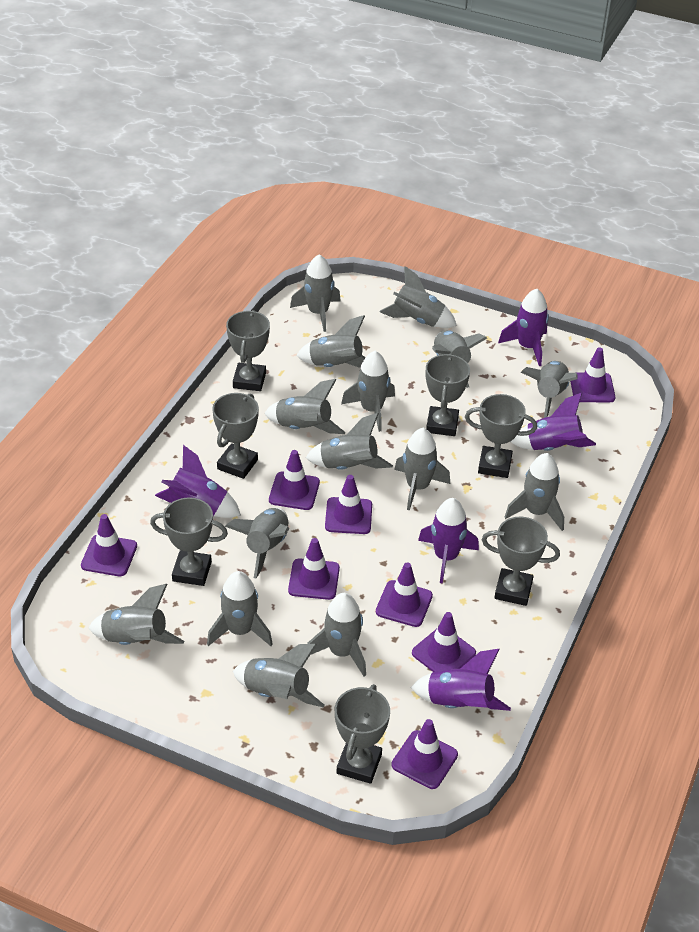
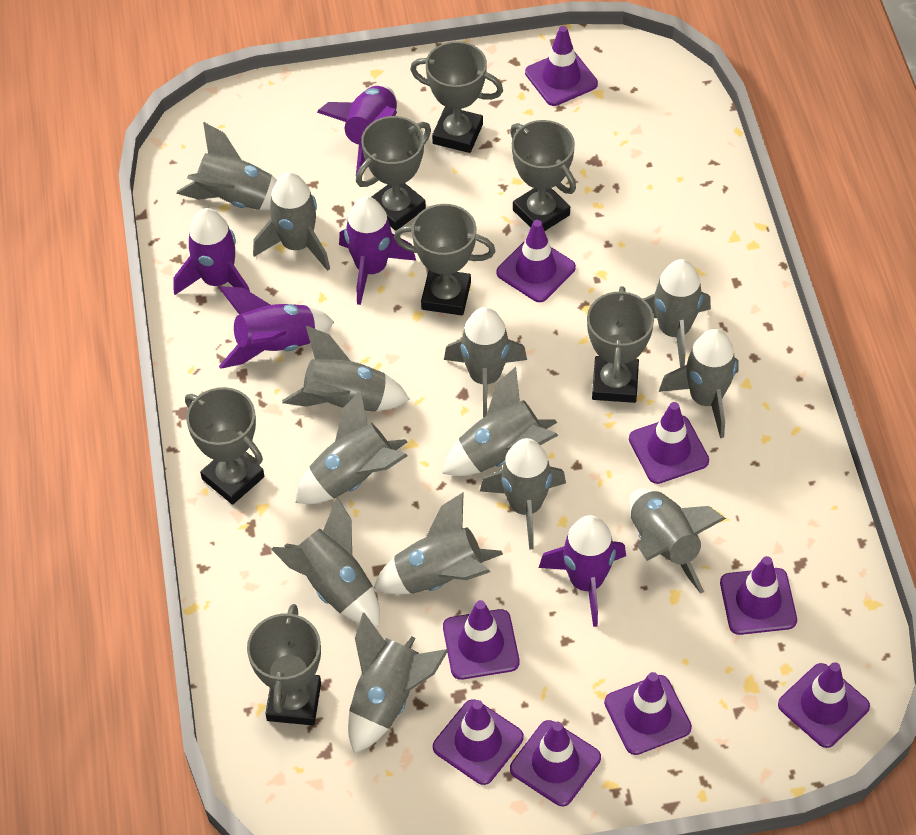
grey rocket: [89,584,184,645] [207,571,273,646] [225,508,289,578] [233,644,325,708] [264,379,345,434] [290,254,341,332] [296,315,366,368] [306,413,393,470] [307,593,366,677] [341,351,395,432] [380,266,457,328] [394,428,450,510] [432,330,487,388] [505,453,564,531] [521,361,578,418] = 15 -> [176,122,277,210] [253,172,330,271] [271,497,380,627] [282,326,410,412] [296,390,408,504] [348,612,448,753] [374,492,503,594] [442,367,558,476] [444,307,527,417] [480,438,566,550] [629,488,726,594] [643,259,711,368] [659,329,739,438] = 13
purple traffic cone: [81,514,137,576] [269,450,320,510] [288,538,340,600] [325,475,372,534] [376,562,433,627] [391,719,458,789] [412,612,476,672] [570,347,615,402] = 8 -> [433,699,524,785] [443,600,520,680] [496,220,576,302] [510,720,601,806] [525,26,598,106] [604,672,692,755] [629,402,709,484] [720,556,797,635] [778,662,870,748] = 9

